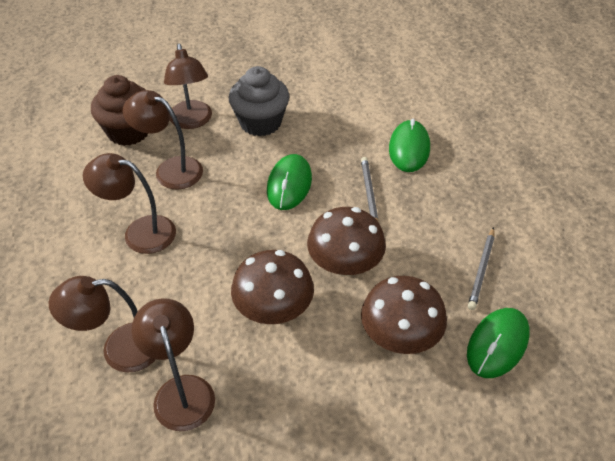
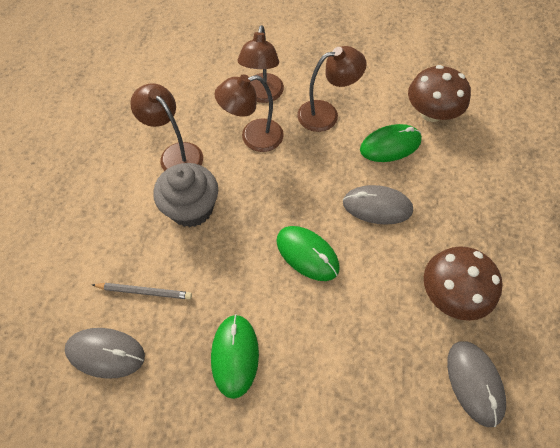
brown cupcake: [91,75,148,146] = 1 -> none = 0
brown lamp: [49,276,156,372] [83,153,176,254] [123,90,203,189] [132,298,215,431] [164,44,212,129] = 5 -> [130,83,203,171] [214,74,284,152] [237,25,284,103] [297,46,367,132] = 4
brown mushroom: [231,250,314,324] [307,207,386,276] [361,276,447,354] = 3 -> [408,65,471,122] [424,246,503,321] = 2
grey mouse: none = 0 -> [65,328,145,379] [343,185,413,225] [447,341,506,427] = 3
grey pencil: [361,157,378,221] [468,227,495,310] = 2 -> [92,283,192,300] = 1

